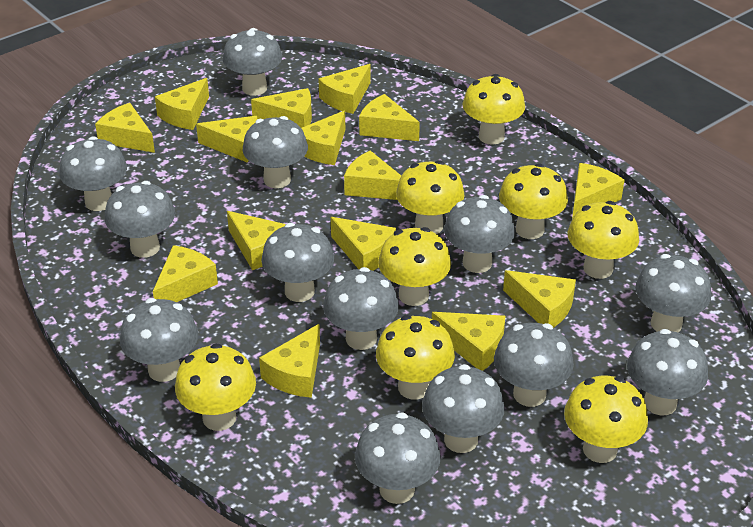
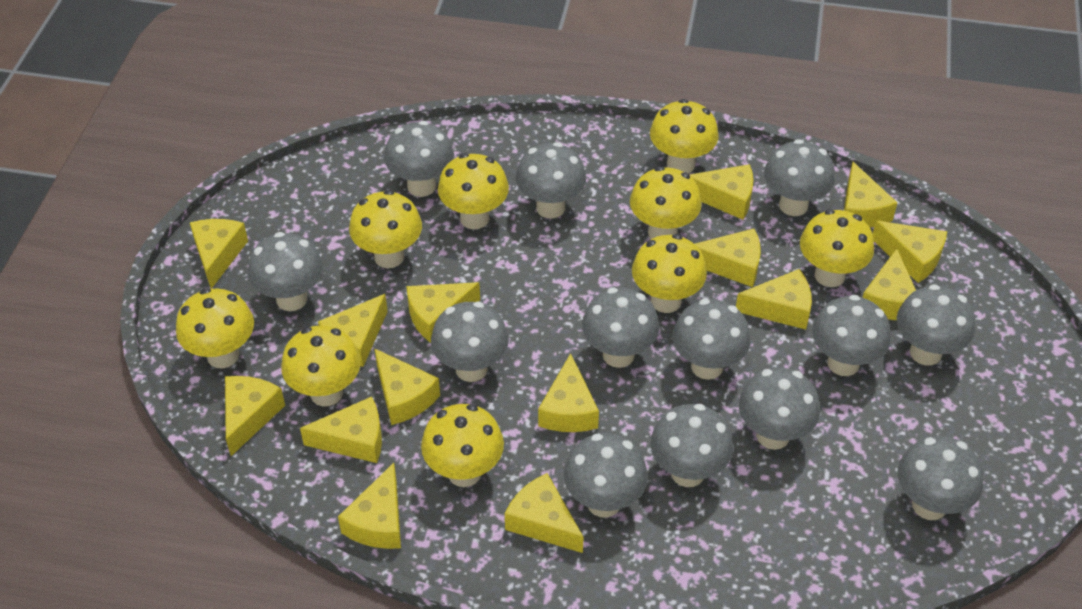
yellow mushroom: [175,343,256,431] [376,315,455,400] [378,227,451,306] [396,160,465,234] [462,74,525,145] [499,163,568,239] [564,376,648,463] [568,201,639,279] = 8 -> [176,288,254,368] [281,325,361,406] [349,190,422,268] [421,404,504,487] [438,153,509,229] [630,166,702,239] [632,234,707,313] [650,99,719,173] [800,209,874,287] = 9

